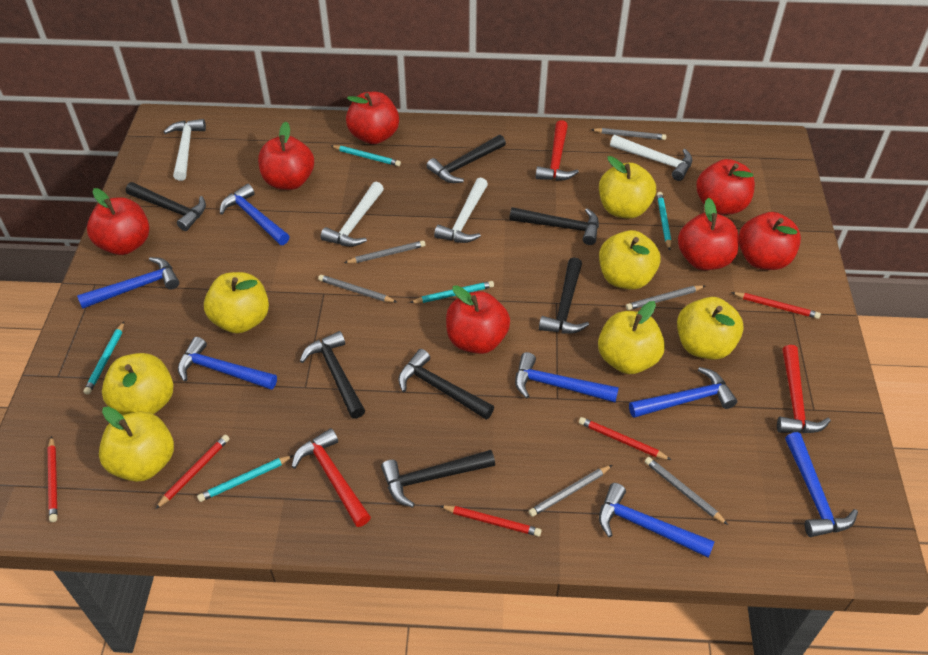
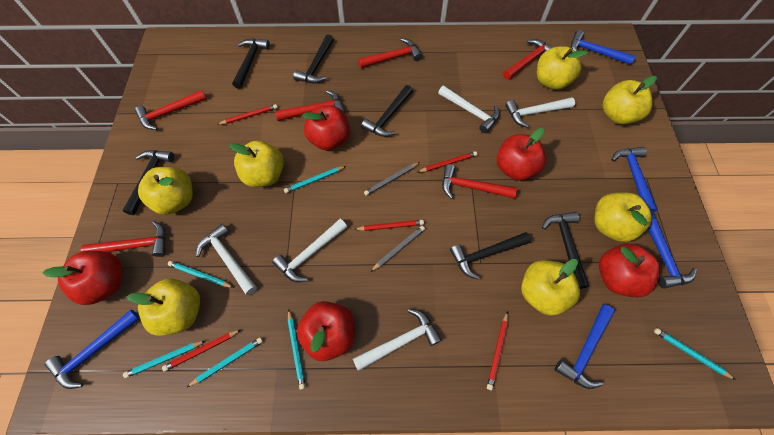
black hammer: [126,182,206,231] [300,331,365,419] [381,450,495,508] [398,349,494,419] [426,135,506,183] [509,207,599,245] [539,257,589,334] = 7 -> [122,150,174,215] [232,38,270,89] [293,35,334,83] [361,85,413,137] [450,232,531,280] [542,212,589,289] = 6
blue hammer: [77,257,179,309] [178,337,277,390] [220,184,290,245] [515,352,619,403] [599,483,715,558] [629,367,737,418] [785,432,858,537] = 7 -> [45,310,140,389] [555,305,615,389] [571,30,635,65] [611,147,658,212] [648,210,697,289] = 5
grey pencil: [318,275,397,303] [344,241,425,263] [528,465,612,517] [591,128,666,140] [626,285,705,310] [645,457,728,525] = 6 -> [364,162,420,196] [370,226,425,272] = 2
red apple: [87,188,149,255] [258,122,314,190] [346,92,399,144] [446,285,510,354] [678,198,739,270] [696,159,755,215] [739,212,801,270] = 7 -> [42,251,123,305] [297,301,355,361] [302,105,350,151] [497,128,546,181] [599,244,660,297] = 5
red hammer: [292,428,371,527] [535,120,579,181] [777,345,831,433] = 3 -> [81,221,166,257] [135,90,206,130] [275,90,345,121] [358,38,422,68] [442,164,517,199] [503,39,553,80] = 6
turquoise pencil: [83,322,124,395] [197,455,294,502] [331,145,401,166] [410,281,494,303] [657,192,671,250] = 5 -> [123,341,205,378] [168,261,234,288] [186,337,263,388] [284,166,346,193] [288,309,305,390] [654,328,736,380] = 6
white hammer: [163,119,206,181] [320,182,384,247] [434,178,488,243] [610,135,692,181] = 4 -> [196,224,257,295] [272,219,347,282] [353,309,442,371] [438,86,500,133] [505,97,575,128] = 5

